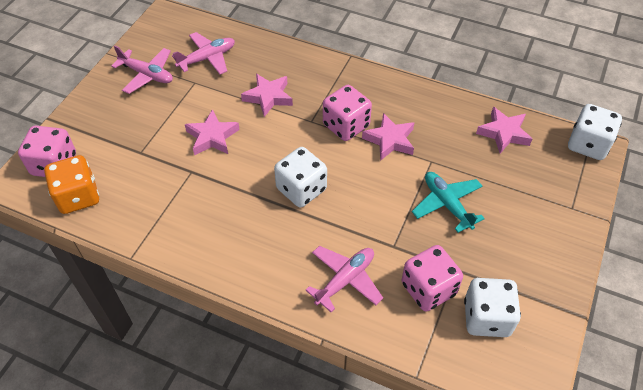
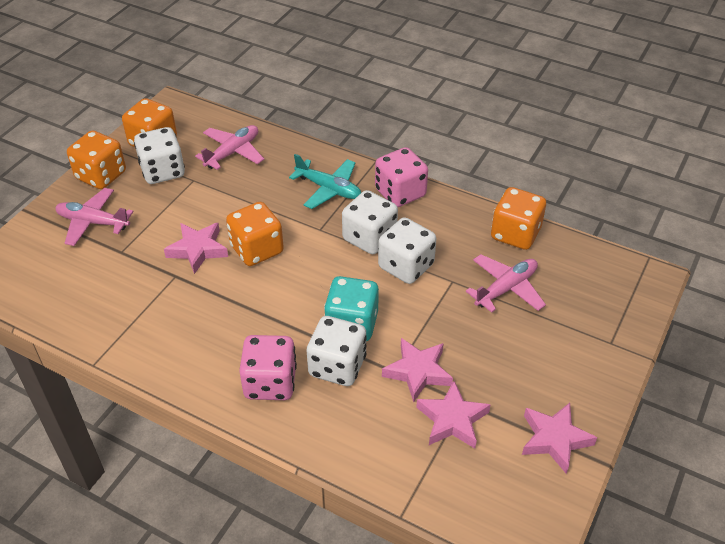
orange dice: [44,155,99,214] = 1 -> [67,130,126,189] [122,98,177,147] [226,202,284,266] [491,187,546,250] = 4
pink dice: [18,126,76,177] [323,85,372,141] [401,245,463,311] = 3 -> [239,335,297,400] [375,147,428,207] = 2
turquoise dice: none = 0 -> [324,276,379,341] = 1
white dice: [274,147,327,207] [464,278,521,337] [568,104,622,160] = 3 -> [134,127,185,184] [307,316,367,386] [342,190,398,254] [378,217,436,284] = 4

